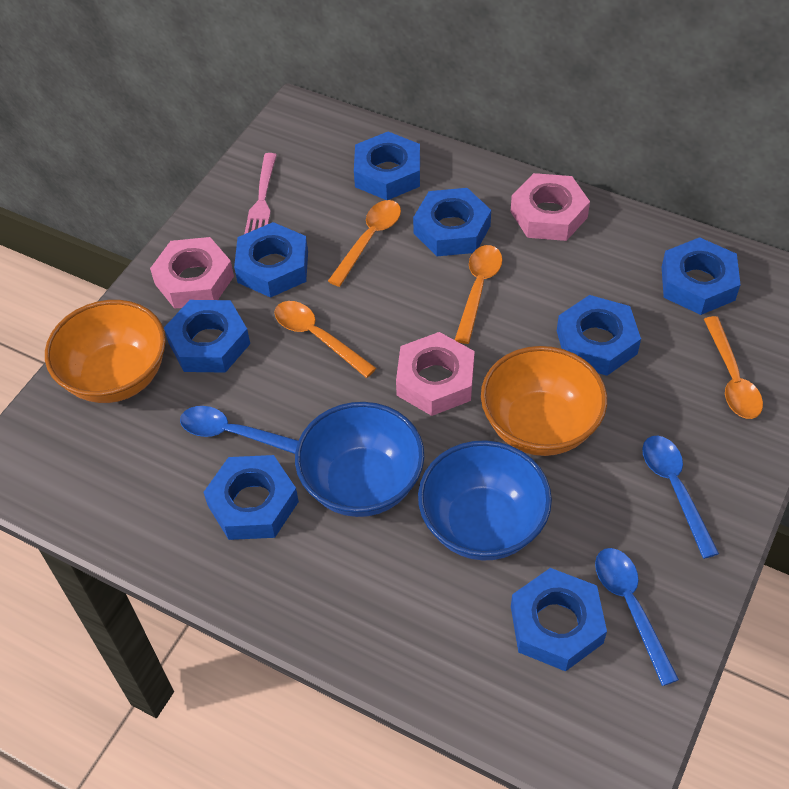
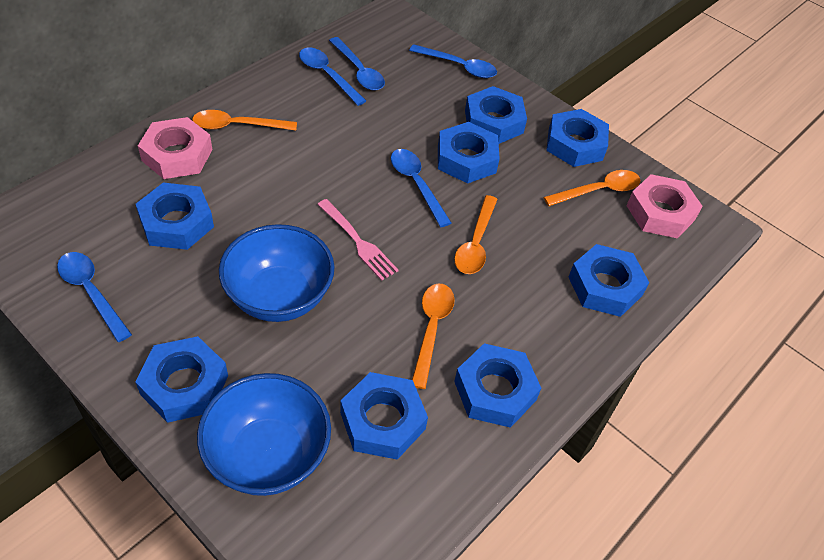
blue spoon: [180,406,298,454] [595,548,679,686] [642,436,719,559] = 3 -> [57,252,132,342] [299,48,366,106] [329,37,385,91] [391,149,451,227] [409,44,497,78] = 5
orange bowl: [45,300,166,403] [481,346,607,456] = 2 -> none = 0
pink nut: [150,237,234,309] [396,332,475,416] [510,173,590,241] = 3 -> [138,117,212,179] [626,174,703,239] = 2

